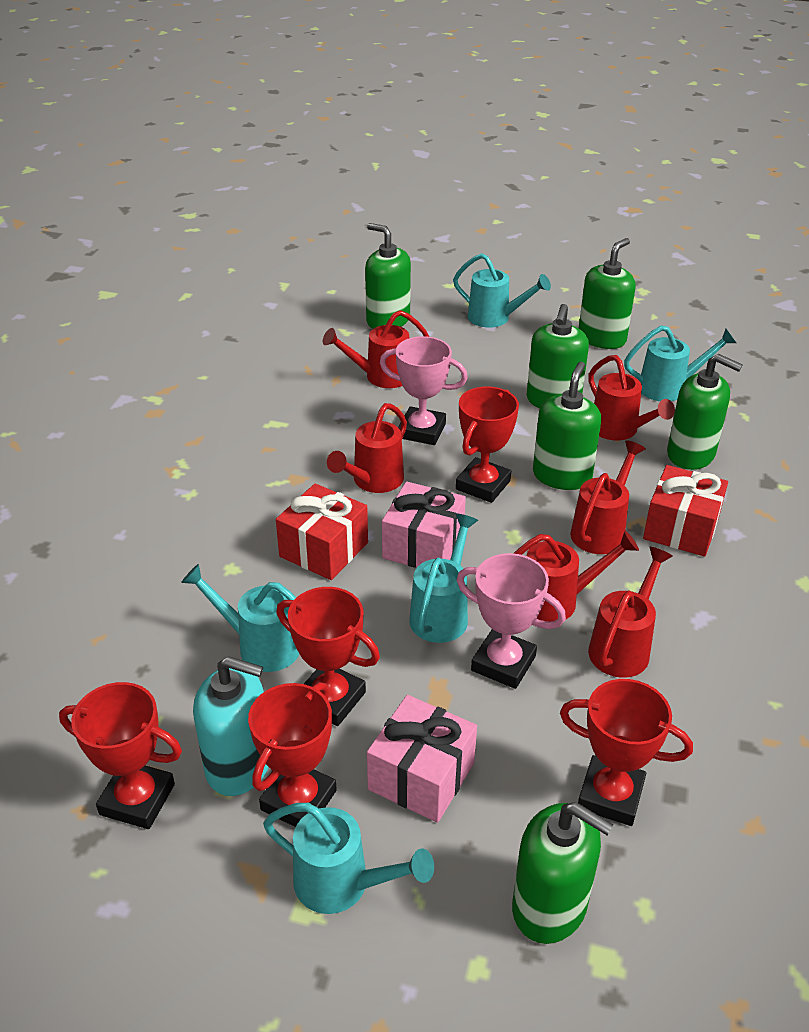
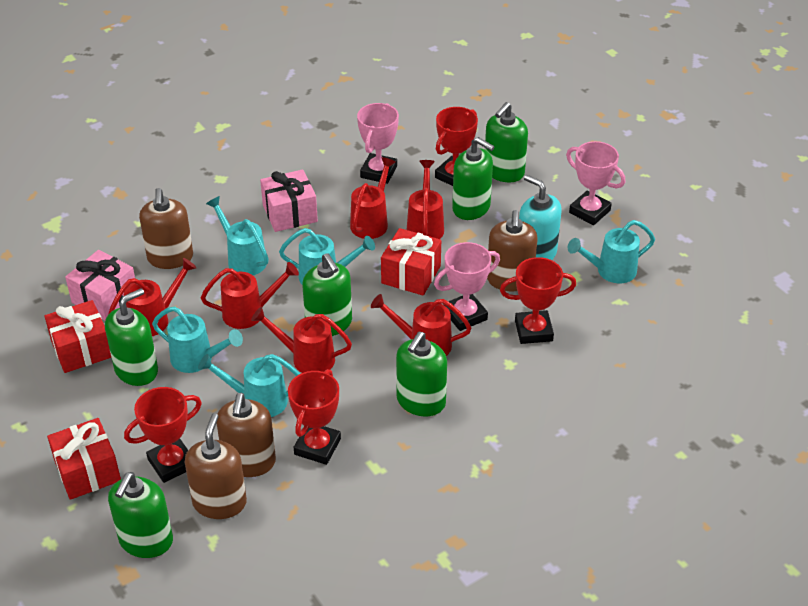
brown soap dispenser: none = 0 -> [139,188,193,269] [185,413,247,519] [217,393,276,477] [487,210,538,291] = 4
pink trophy: [380,336,468,445] [456,553,566,689] = 2 -> [357,103,399,184] [434,242,500,331] [566,141,625,225] = 3
red gift: [276,483,368,580] [643,465,728,557] = 2 -> [44,300,111,373] [47,418,121,500] [381,228,441,296] = 3
red trophy: [59,682,182,829] [248,682,337,827] [276,587,380,726] [456,387,519,503] [560,679,693,826] = 5 -> [124,387,202,483] [288,369,341,465] [435,107,478,186] [500,257,576,344] = 4

